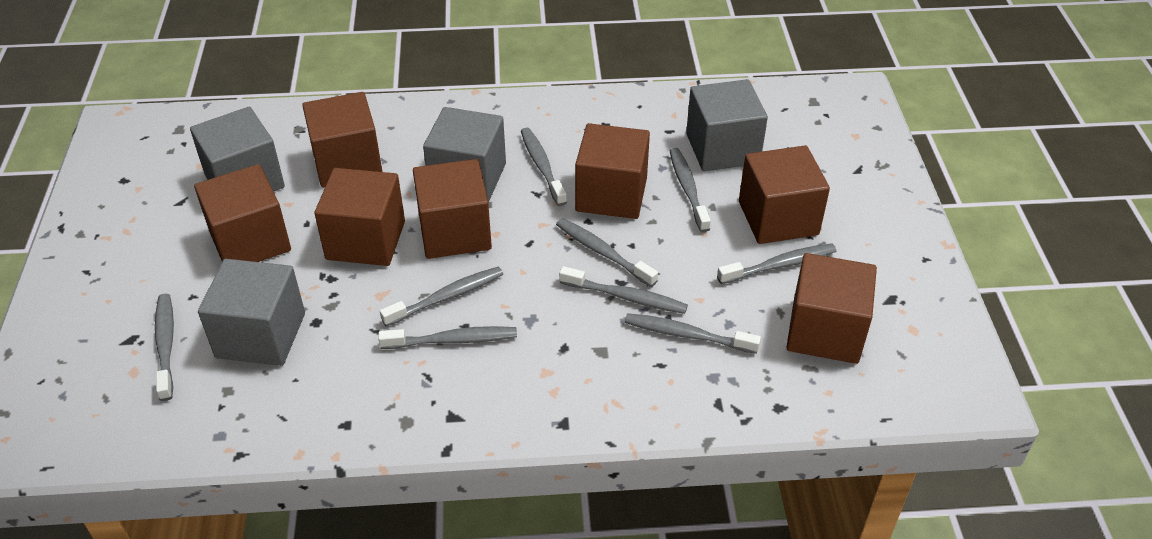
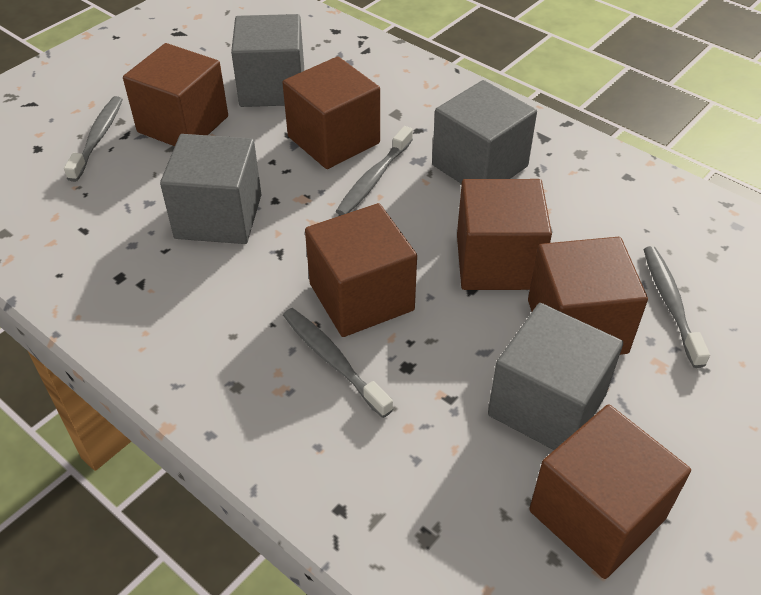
brown cube: [194,164,291,262] [302,92,382,188] [314,168,405,266] [413,159,492,259] [575,123,650,219] [739,145,830,244] [786,253,877,364] = 7 -> [123,43,228,146] [282,56,380,169] [305,203,417,337] [457,179,552,290] [528,237,648,355] [529,404,691,579] = 6
grey toothbrush: [155,294,174,401] [378,326,517,349] [380,267,503,327] [521,128,567,206] [556,218,658,287] [559,266,688,314] [625,313,761,354] [670,148,711,232] [717,243,836,284] = 9 -> [64,96,123,182] [283,308,393,418] [336,126,413,216] [643,246,710,368] = 4

